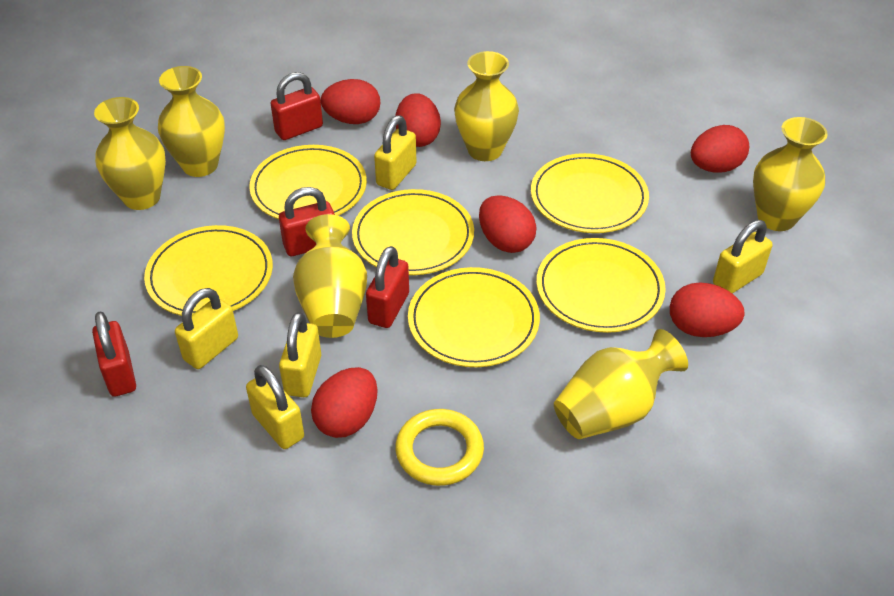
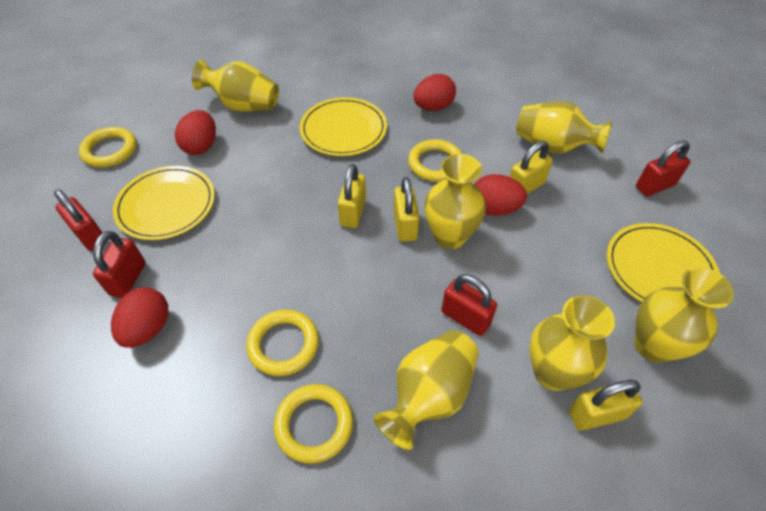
red egg: [311,367,378,438] [320,79,380,124] [395,93,441,147] [479,195,536,253] [670,282,745,337] [691,125,749,173] = 6 -> [111,287,168,348] [175,110,216,155] [413,74,456,111] [474,174,527,216] = 4
yellow padlock: [175,288,238,369] [246,365,304,449] [279,312,321,397] [374,115,417,190] [713,220,772,293] = 5 -> [338,164,366,228] [394,177,419,242] [510,141,553,194] [569,380,643,431] = 4
yellow plate: [144,225,273,316] [249,145,367,219] [352,189,474,275] [408,267,540,367] [531,153,649,233] [536,238,666,333] = 6 -> [113,166,215,240] [300,97,387,156] [607,223,720,302] = 3
yellow ring: [395,409,484,486] = 1 -> [79,127,137,168] [246,310,319,376] [274,384,353,464] [408,139,462,182] = 4

